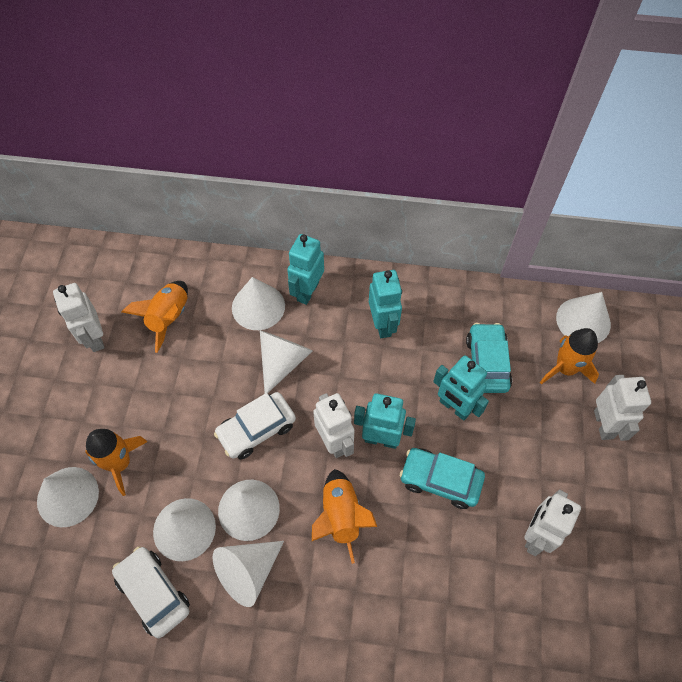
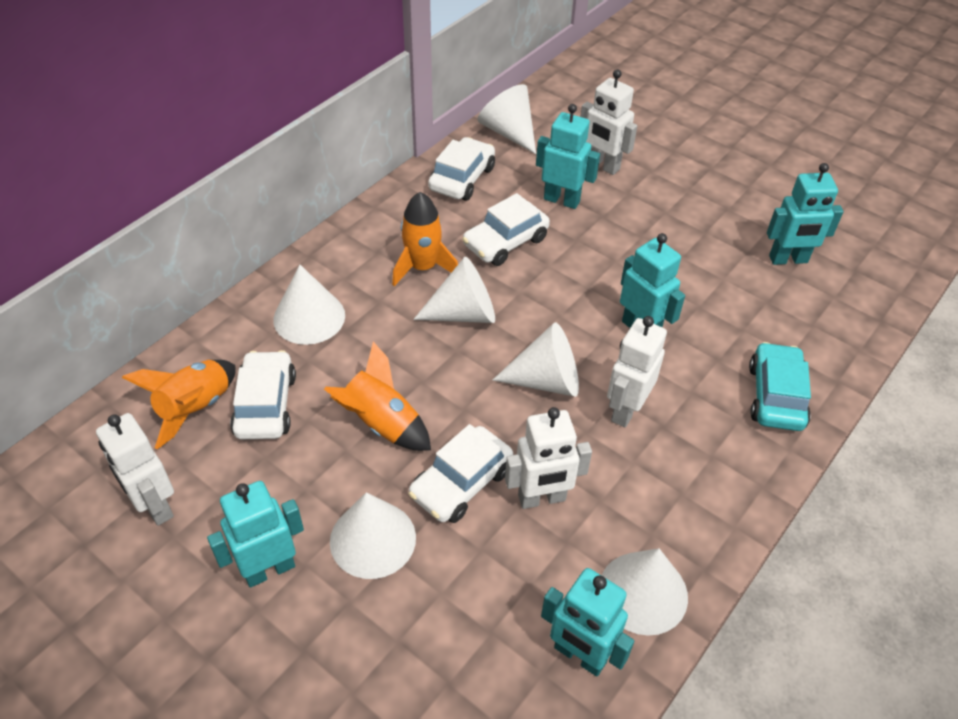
orange rocket: [85,429,147,496] [122,281,188,353] [312,469,377,564] [540,328,599,384] = 4 -> [122,360,236,449] [324,342,431,451] [392,192,458,286] = 3
turquoise car: [400,448,485,509] [466,323,512,393] = 2 -> [749,342,811,431] = 1
turquoise robot: [287,234,324,305] [354,393,416,449] [369,270,402,338] [433,356,489,421] = 4 -> [207,481,304,588] [536,104,600,209] [541,568,634,677] [620,233,685,328] [767,163,843,265] = 5
white car: [112,546,190,638] [214,392,296,460] = 2 -> [230,350,296,439] [409,424,513,523] [428,137,495,201] [462,193,550,266] = 4
white cone: [37,467,99,527] [153,498,216,561] [213,541,284,607] [218,480,280,541] [232,277,285,330] [260,330,312,393] [556,292,611,343] = 7 -> [273,265,345,345] [330,492,416,579] [413,257,495,323] [477,84,536,154] [493,322,579,397] [602,548,688,636] = 6

